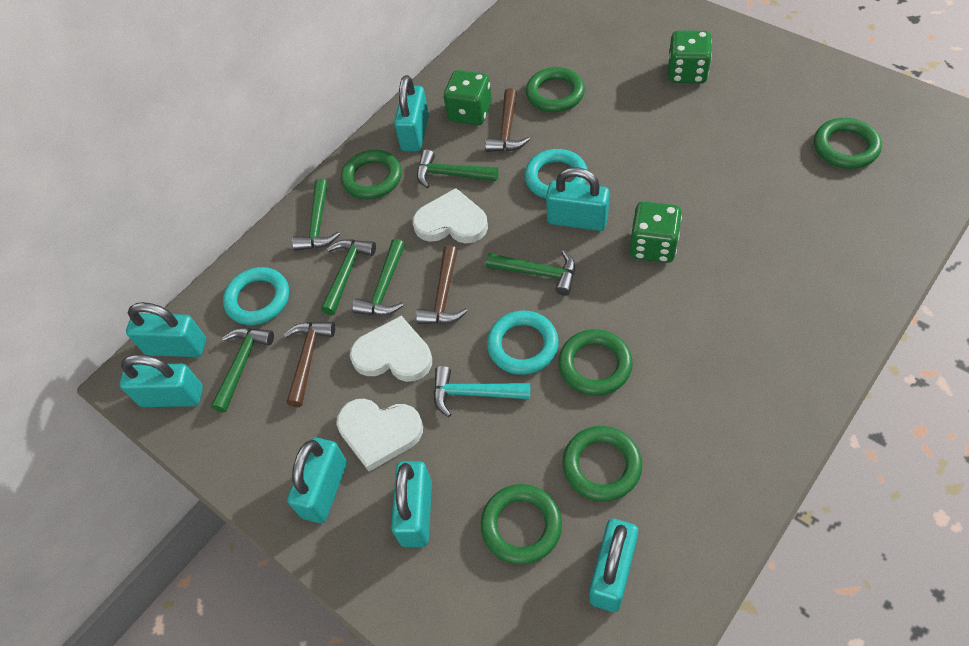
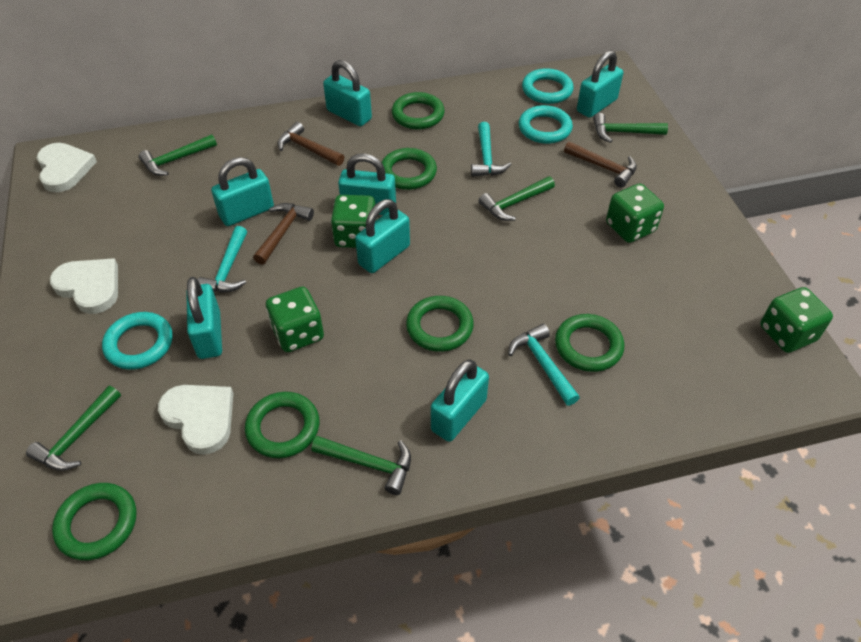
green dice: [444,70,492,125] [630,202,682,263] [668,30,712,84] = 3 -> [266,287,324,352] [331,195,377,248] [606,183,664,243] [760,287,833,353] = 4
green hammer: [211,328,274,413] [292,179,340,251] [321,239,376,315] [352,239,405,315] [417,149,498,188] [486,250,575,296] = 6 -> [26,386,121,471] [139,134,217,176] [311,436,411,495] [479,176,555,221] [593,113,668,143] = 5
turquoise hammer: [433,366,530,417] = 1 -> [198,226,247,293] [471,122,512,177] [508,324,580,406] = 3

